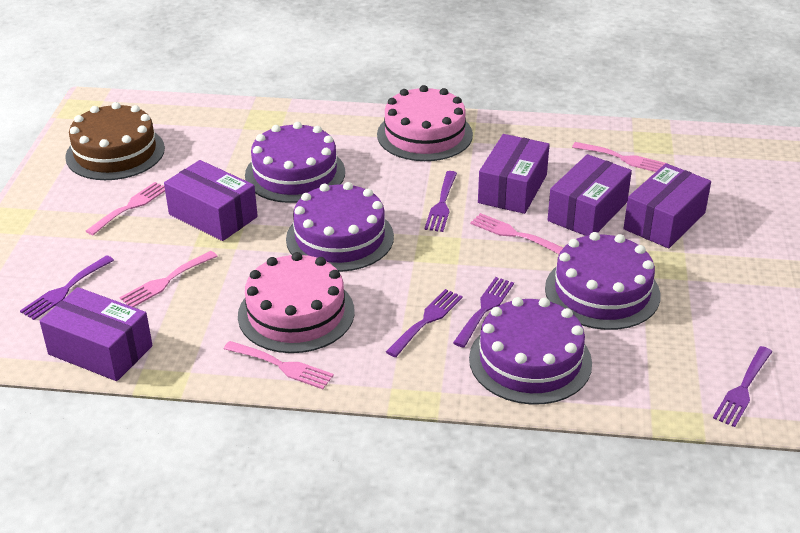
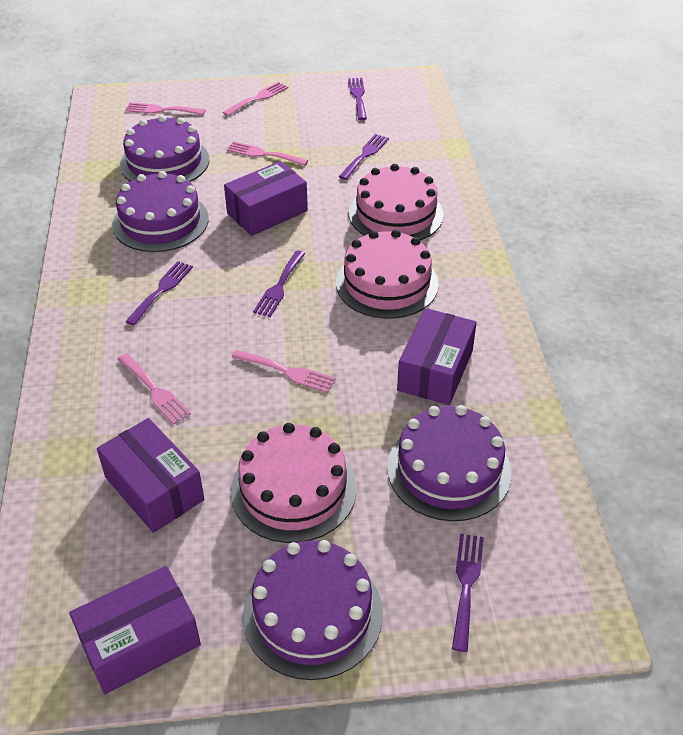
brown cake: [65,102,165,180] = 1 -> none = 0
pink cake: [238,252,355,353] [377,85,473,161] = 2 -> [231,423,357,543] [336,230,439,319] [349,164,444,240] = 3
purple box: [40,287,152,381] [164,160,258,241] [478,134,550,214] [548,154,632,236] [624,163,711,248] = 5 -> [69,566,201,694] [97,418,204,533] [224,161,308,236] [397,308,477,405] = 4

